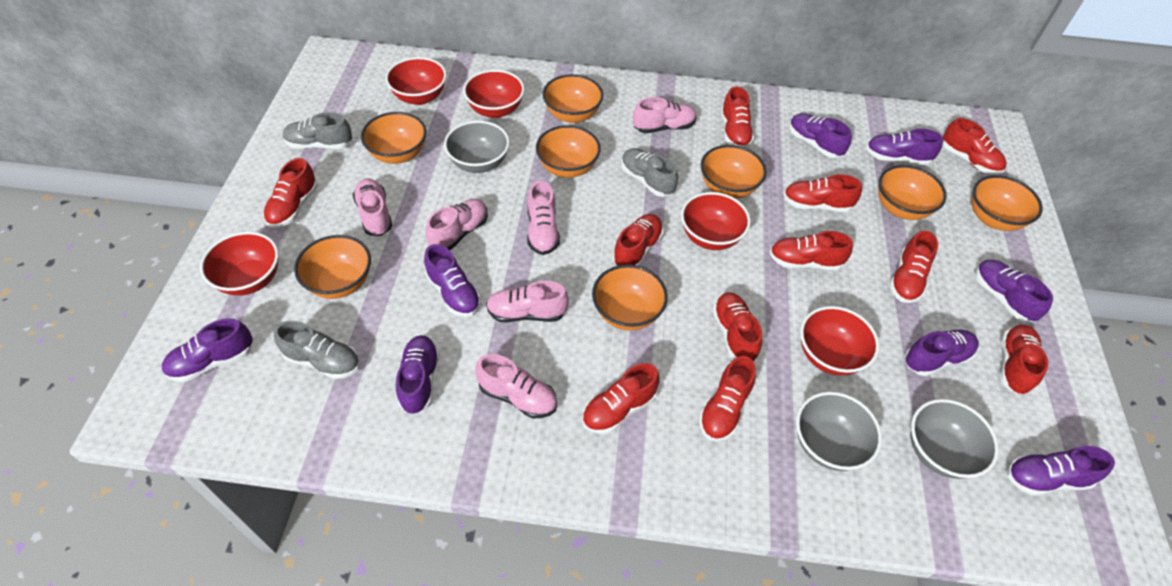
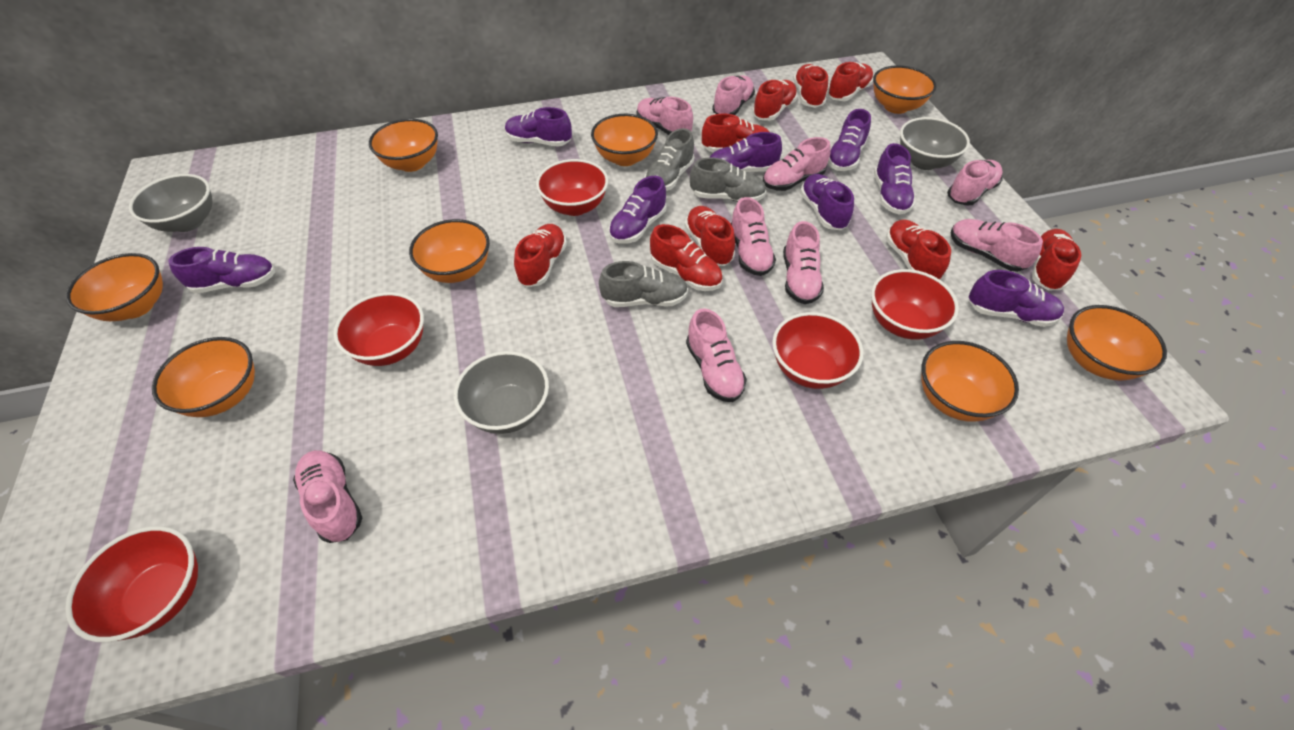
pink shoe: [353,178,392,236] [426,199,488,250] [475,354,557,418] [486,280,569,322] [527,181,560,255] [633,97,697,133] = 6 -> [293,450,362,543] [637,97,693,135] [686,308,747,402] [712,75,755,115] [731,197,776,276] [763,137,831,191] [783,221,824,304] [947,160,1003,206] [951,219,1043,272] = 9
red shoe: [263,158,318,228] [582,363,660,434] [613,214,664,266] [699,356,756,441] [713,292,762,361] [721,86,754,148] [770,231,853,271] [783,174,862,212] [889,230,938,303] [943,118,1007,175] [1001,324,1048,394] = 11 -> [514,224,567,287] [650,224,723,291] [684,206,735,266] [702,114,769,153] [752,80,797,121] [793,64,828,108] [827,62,873,101] [886,220,951,279] [1032,229,1081,290] = 9

